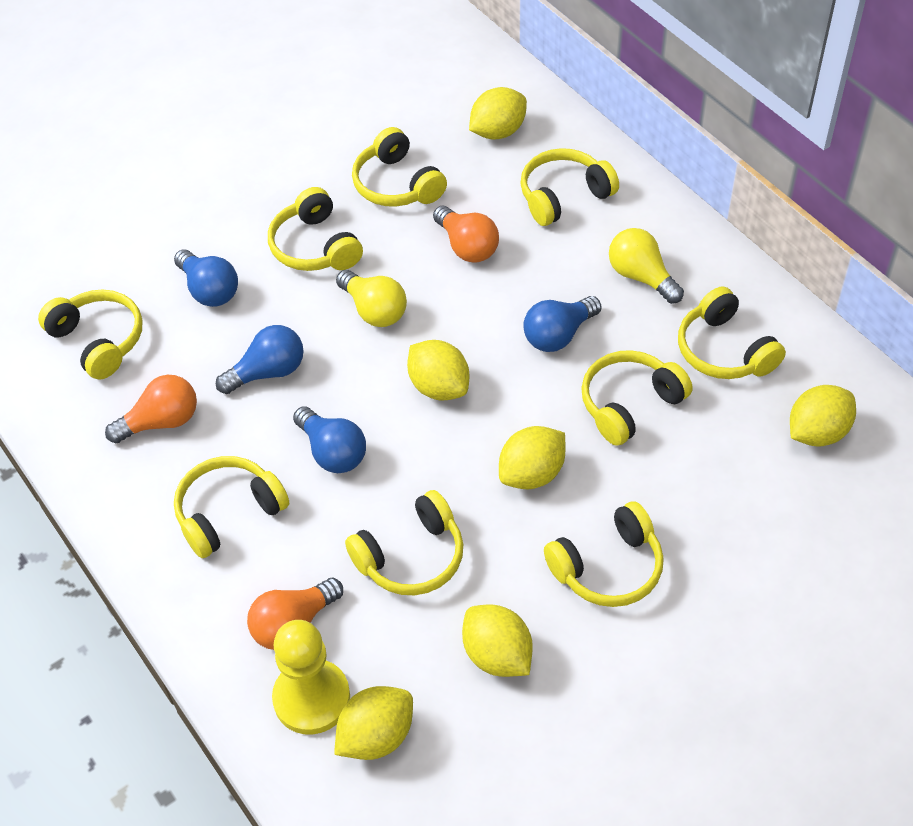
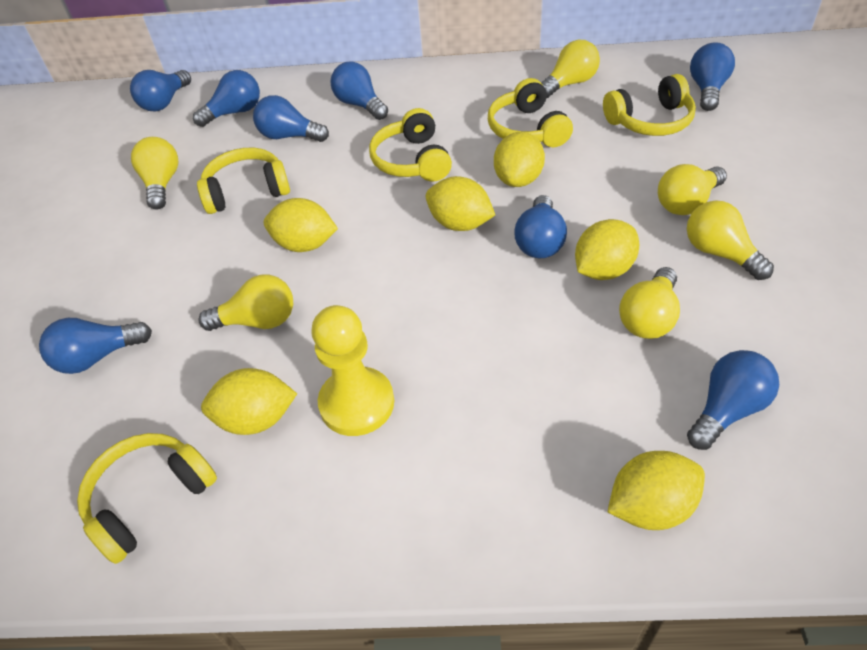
blue light bulb: [174,249,238,307] [216,325,304,394] [293,406,366,473] [523,296,602,352] = 4 -> [39,318,152,374] [130,70,191,111] [193,70,260,127] [253,95,329,142] [331,62,388,120] [514,195,567,258] [687,350,779,450] [690,42,735,111] = 8
orange light bulb: [105,375,197,443] [247,578,343,650] [433,206,499,263] = 3 -> none = 0
yellow headphones: [38,289,142,380] [174,456,290,558] [268,187,363,271] [345,490,463,595] [352,127,447,207] [520,148,619,226] [544,501,664,607] [581,350,693,446] [678,286,786,379] = 9 -> [77,433,217,564] [197,148,290,214] [369,108,452,182] [488,78,573,147] [603,74,696,136] = 5
yellow light bulb: [336,270,407,327] [609,228,684,304] = 2 -> [131,137,178,210] [198,274,293,331] [541,40,600,98] [619,267,680,339] [658,164,727,215] [687,200,774,280] = 6

